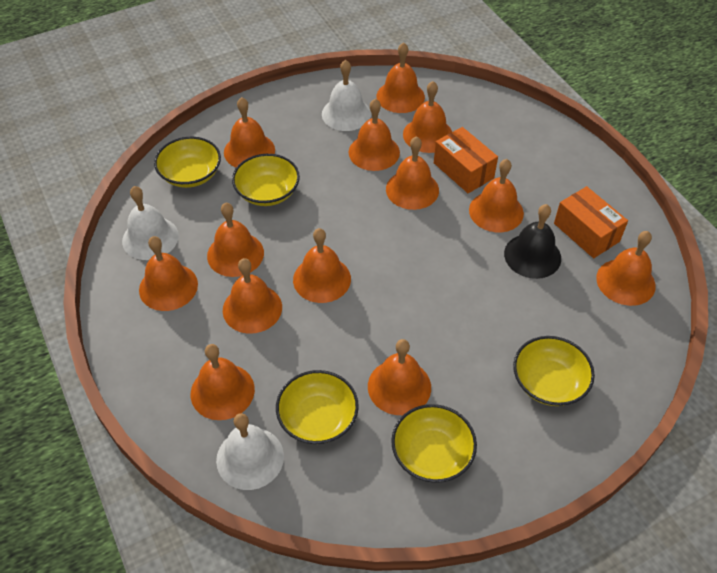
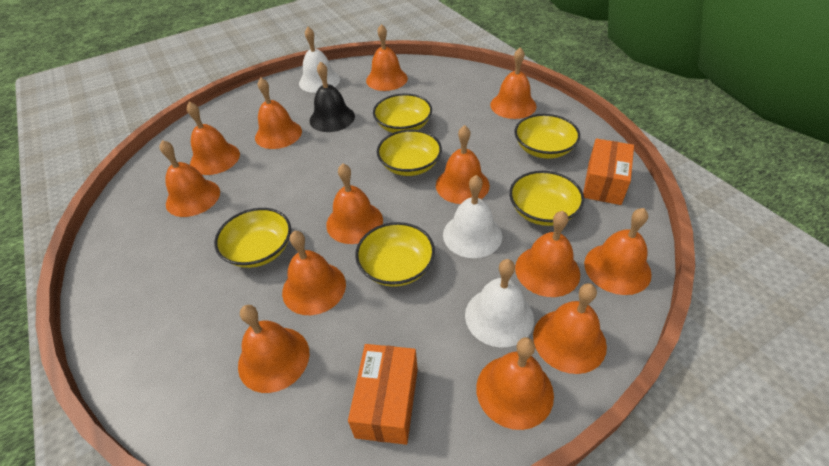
yellow bowl: [154,137,221,188] [232,154,300,206] [276,370,359,444] [391,404,477,483] [513,336,595,406] = 5 -> [214,208,291,268] [355,222,435,287] [373,94,432,133] [377,130,442,176] [509,171,584,226] [514,114,580,159] = 6

